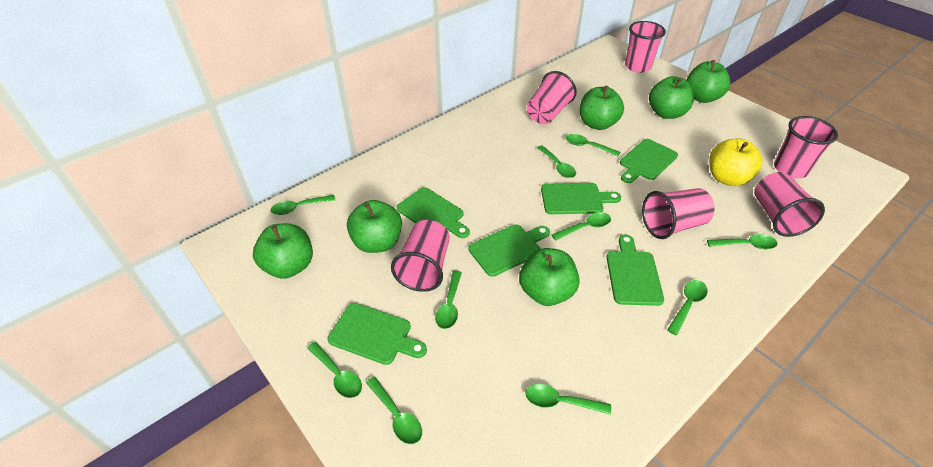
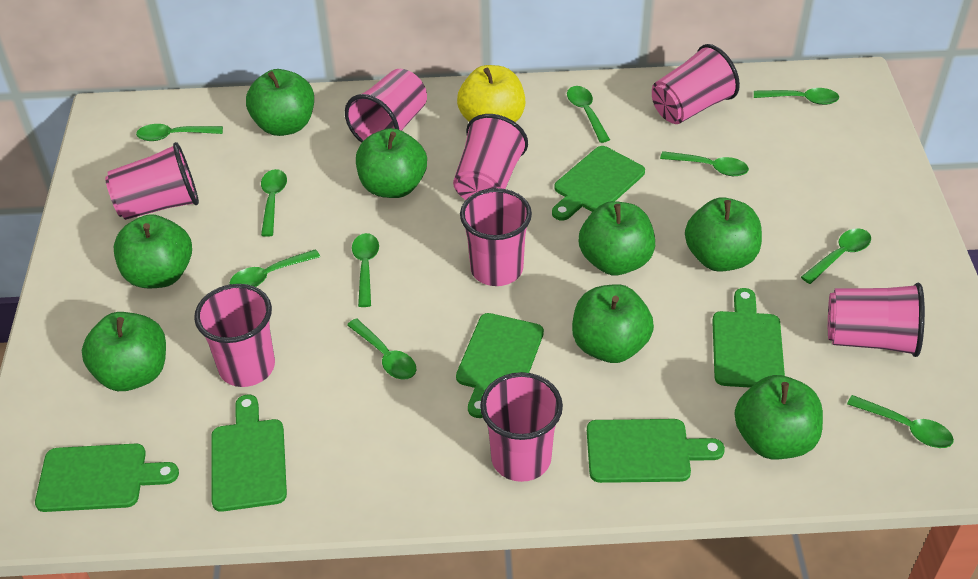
green apple: [253,223,313,279] [347,200,402,253] [519,248,580,306] [580,86,624,130] [649,76,694,119] [687,60,730,103] = 6 -> [82,312,166,391] [114,214,192,288] [246,69,314,136] [356,128,427,198] [572,284,654,363] [579,201,655,275] [685,197,762,272] [734,375,823,459] = 8
pink cup: [391,220,450,292] [527,71,577,124] [625,21,666,73] [642,188,715,239] [754,172,825,237] [774,116,838,178] = 6 -> [105,142,199,220] [194,284,275,387] [345,69,427,143] [453,114,528,200] [460,188,532,286] [480,372,563,482] [652,44,740,124] [828,283,925,357] = 8

